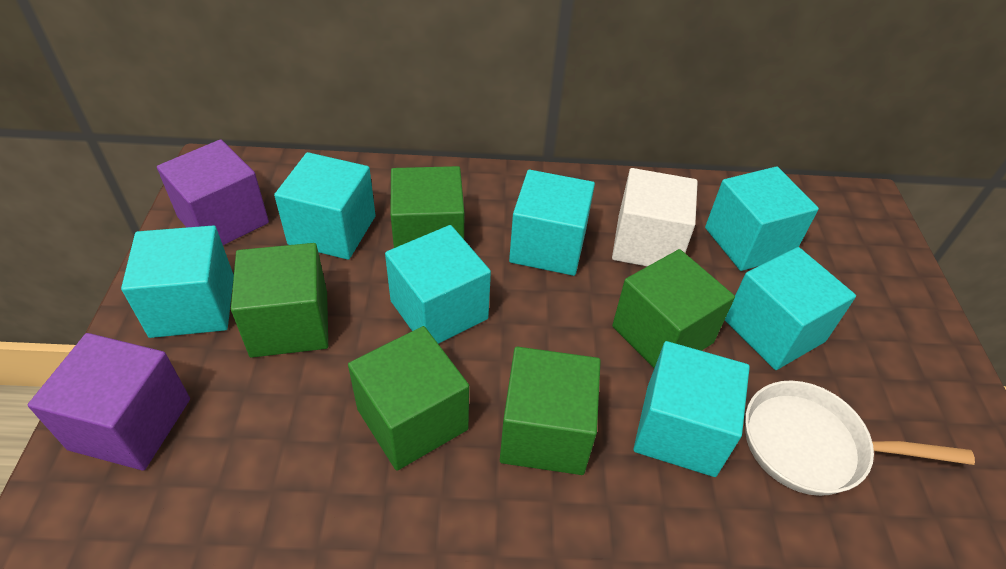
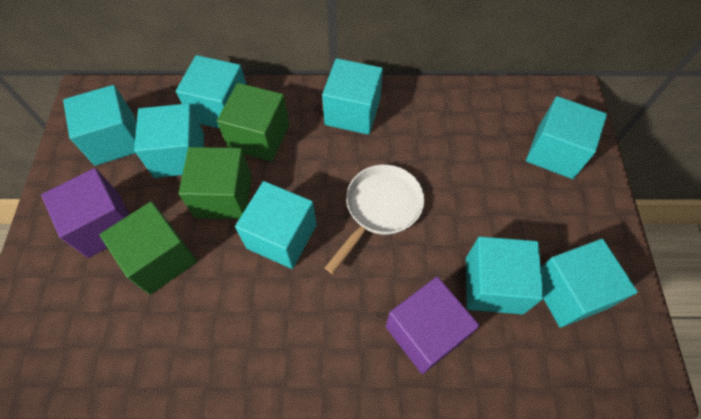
green cube: [231,243,328,358] [348,326,469,471] [390,166,464,248] [500,347,601,475] [612,249,735,368] = 5 -> [100,201,197,295] [179,147,252,219] [217,83,289,162] = 3
turquoise cube: [121,225,234,338] [274,152,375,260] [385,225,491,344] [509,170,595,276] [634,341,750,477] [705,166,819,271] [725,247,856,370] = 7 -> [63,85,137,166] [134,103,204,178] [176,55,246,129] [235,181,317,269] [322,58,383,135] [466,236,544,315] [526,96,607,179] [541,239,638,328] = 8
white cube: [612,168,698,266] = 1 -> none = 0

